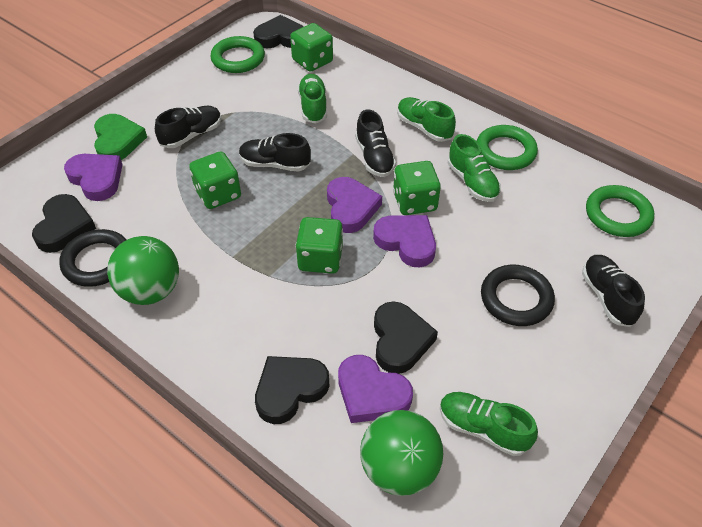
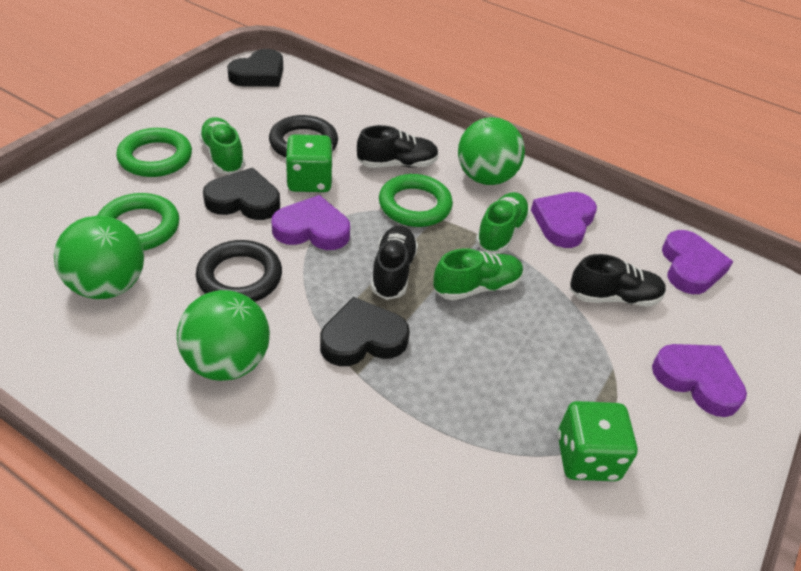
black heart: [32,194,96,253] [253,15,304,48] [255,356,329,424] [374,301,438,374] = 4 -> [203,168,280,220] [227,49,283,87] [320,297,410,366] = 3
black shoe: [155,105,222,148] [239,133,311,172] [355,110,396,177] [582,255,645,327] = 4 -> [357,125,439,168] [371,225,418,300] [570,254,666,307] = 3
green ball: [107,236,179,305] [360,410,443,496] = 2 -> [54,216,144,299] [177,290,270,381] [458,117,525,185] = 3
green dice: [189,151,241,209] [290,23,333,72] [296,217,343,274] [393,161,441,215] = 4 -> [285,134,333,192] [558,401,637,481] = 2
green heart: [94,114,147,160] = 1 -> none = 0
green shoe: [298,74,327,124] [397,97,456,142] [440,392,538,456] [447,134,501,202] = 4 -> [199,117,245,174] [433,249,523,301] [475,192,530,254] = 3

